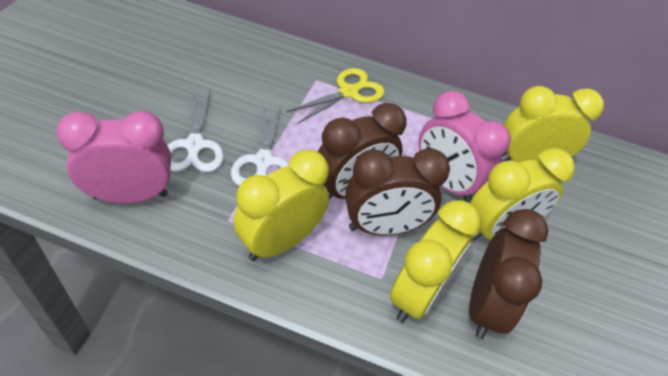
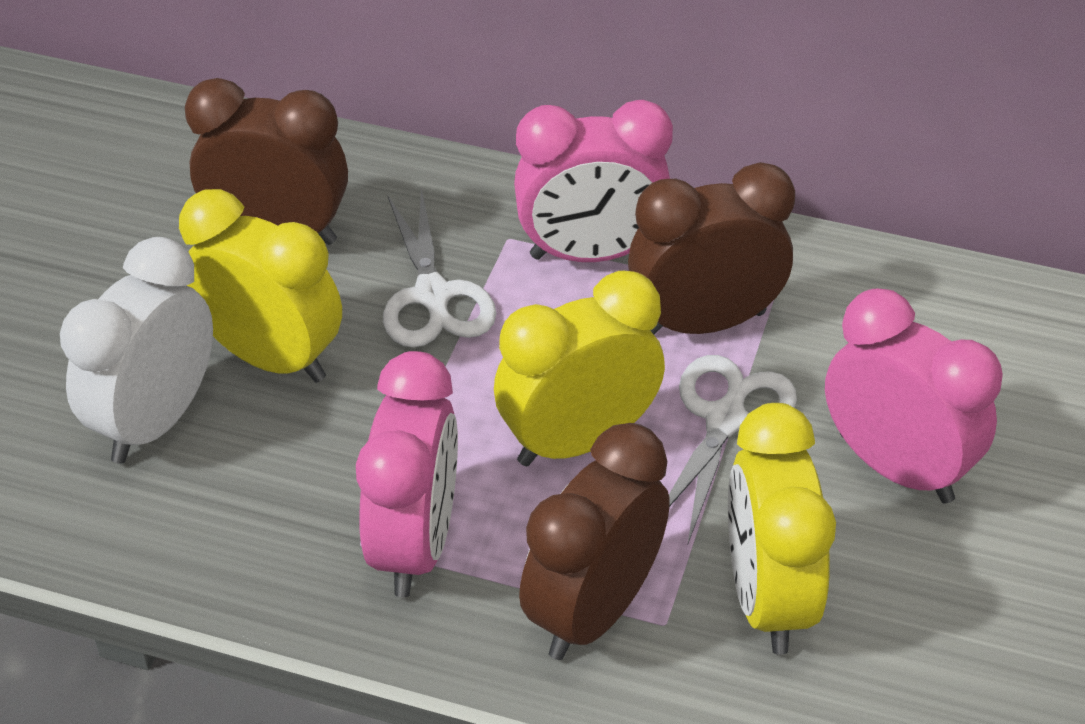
pink clock: [57,111,171,204] [419,91,511,203] = 2 -> [356,351,458,597] [514,100,673,262] [825,289,1003,503] = 3
white clock: none = 0 -> [60,237,213,464] = 1
yellow clock: [233,150,329,261] [390,200,481,323] [470,148,575,241] [502,86,604,163] = 4 -> [179,189,342,383] [494,271,665,466] [728,403,836,655] = 3
yellow scissors: [287,68,384,124] = 1 -> none = 0

